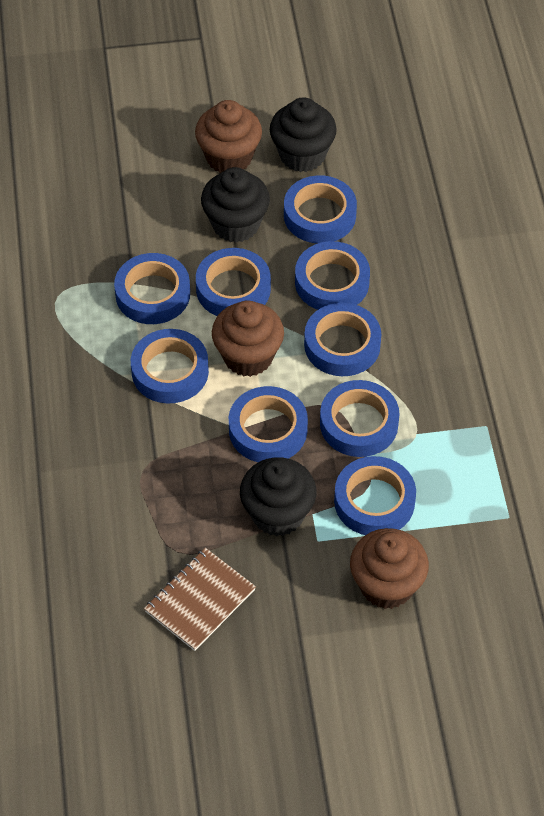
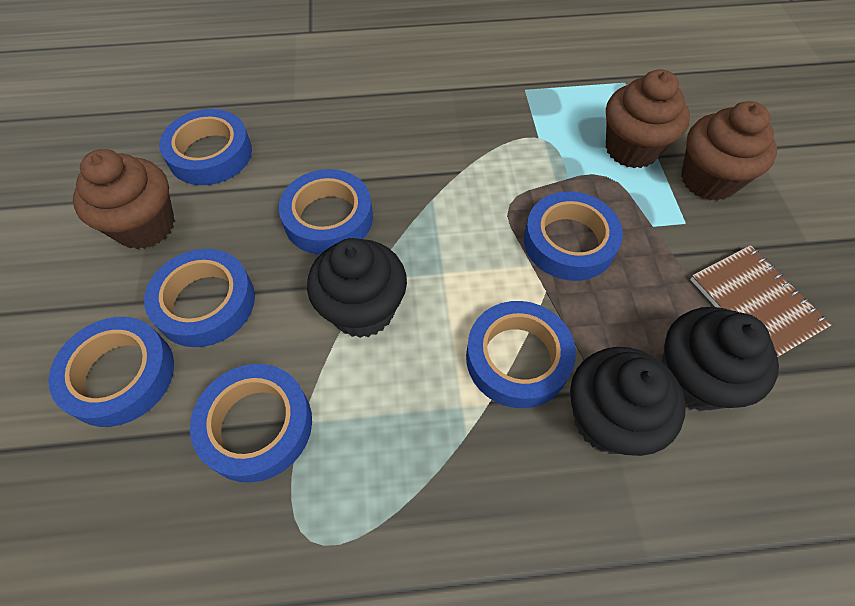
blue tape: [114,253,190,324] [131,329,209,403] [196,248,271,316] [229,386,308,462] [284,176,357,244] [295,241,370,310] [304,303,381,376] [320,380,400,457] [334,456,416,535] = 9 -> [48,317,174,427] [144,249,255,347] [159,109,252,185] [190,364,312,483] [279,169,373,255] [466,301,576,408] [524,192,623,281] = 7

